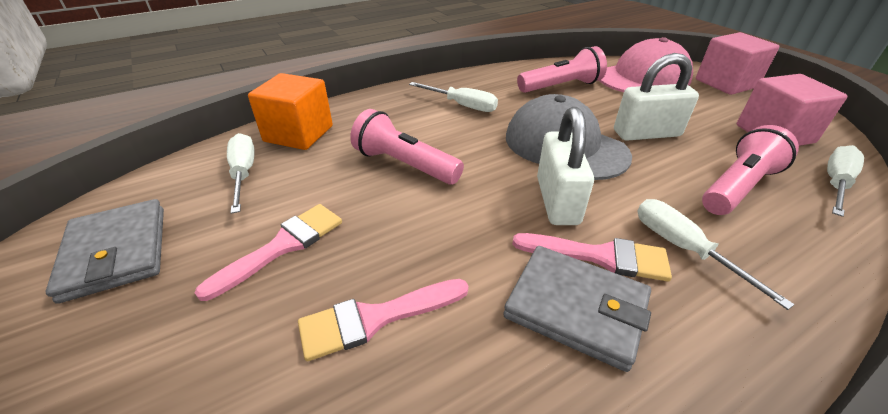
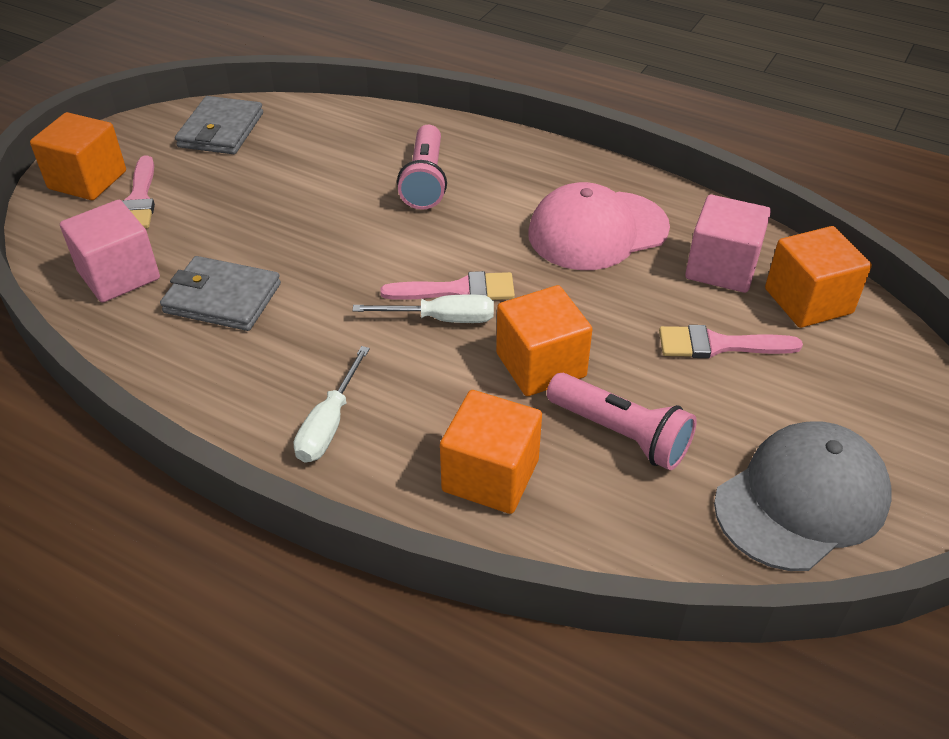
orange cube: [248,73,333,150] = 1 -> [30,112,126,200] [440,390,542,514] [496,285,592,396] [765,226,872,328] = 4
pink flashlight: [350,109,464,185] [517,46,607,93] [702,125,799,215] = 3 -> [397,125,447,210] [547,373,697,470] = 2
white padlock: [537,107,594,225] [614,53,699,141] = 2 -> none = 0
white screwdriver: [227,133,255,214] [409,82,498,112] [637,199,795,310] [827,145,864,217] = 4 -> [294,346,370,463] [352,295,494,323] = 2

